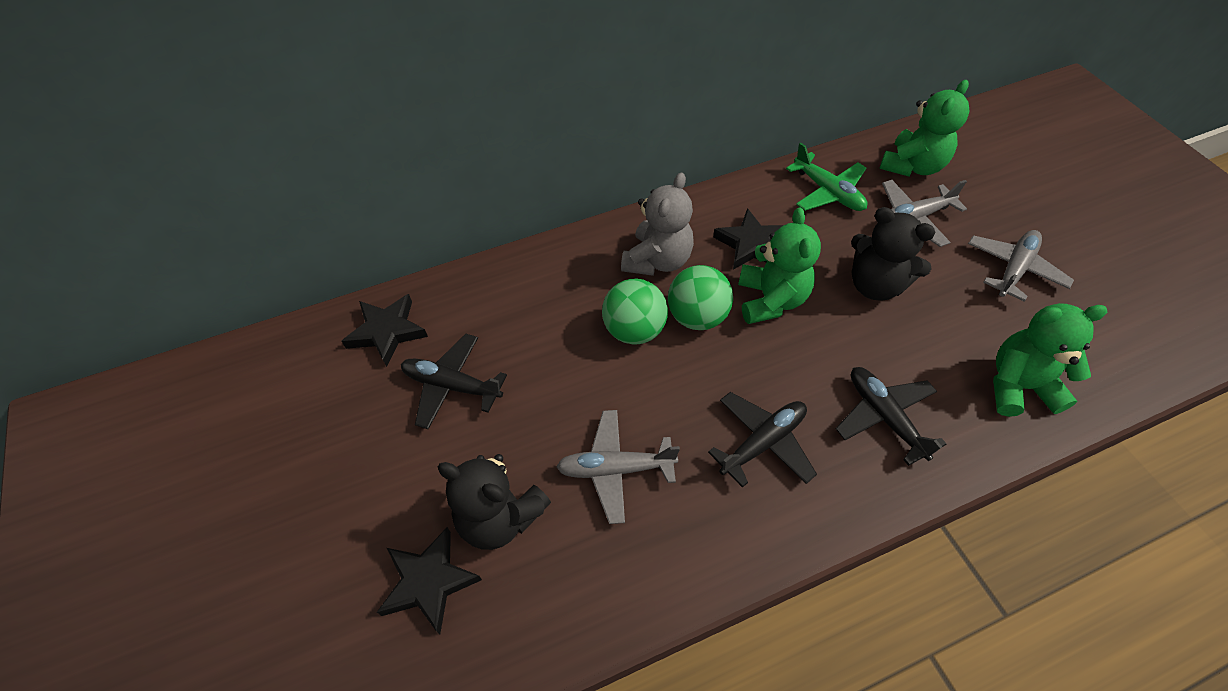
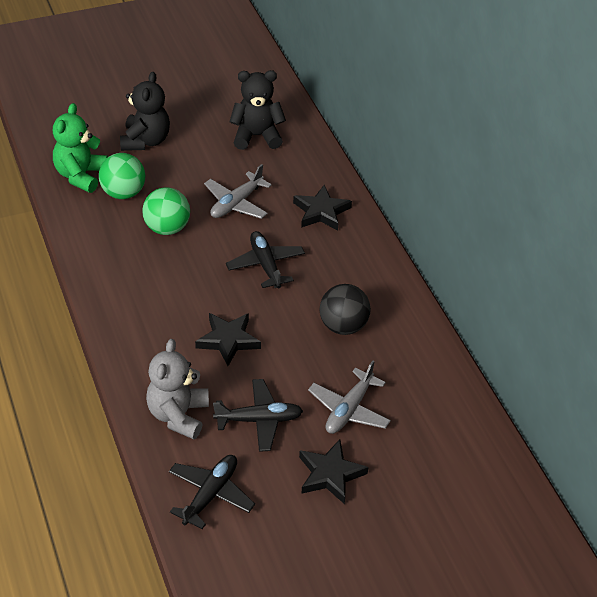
black ball: none = 0 -> [319,284,371,335] = 1
green plane: [786,143,867,211] = 1 -> none = 0
green teddy bear: [738,208,821,324] [880,80,970,176] [993,303,1107,417] = 3 -> [53,103,108,193] = 1
grey plane: [556,410,680,524] [882,180,967,247] [968,230,1074,302] = 3 -> [204,164,272,219] [308,361,391,434] = 2

